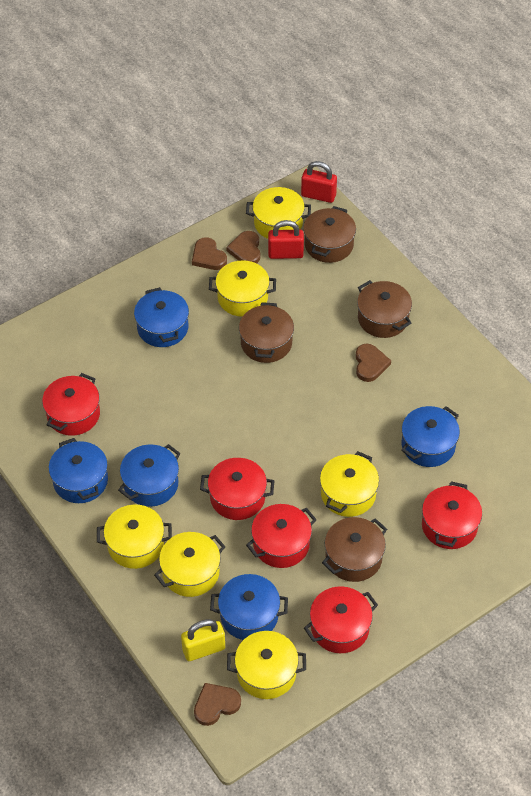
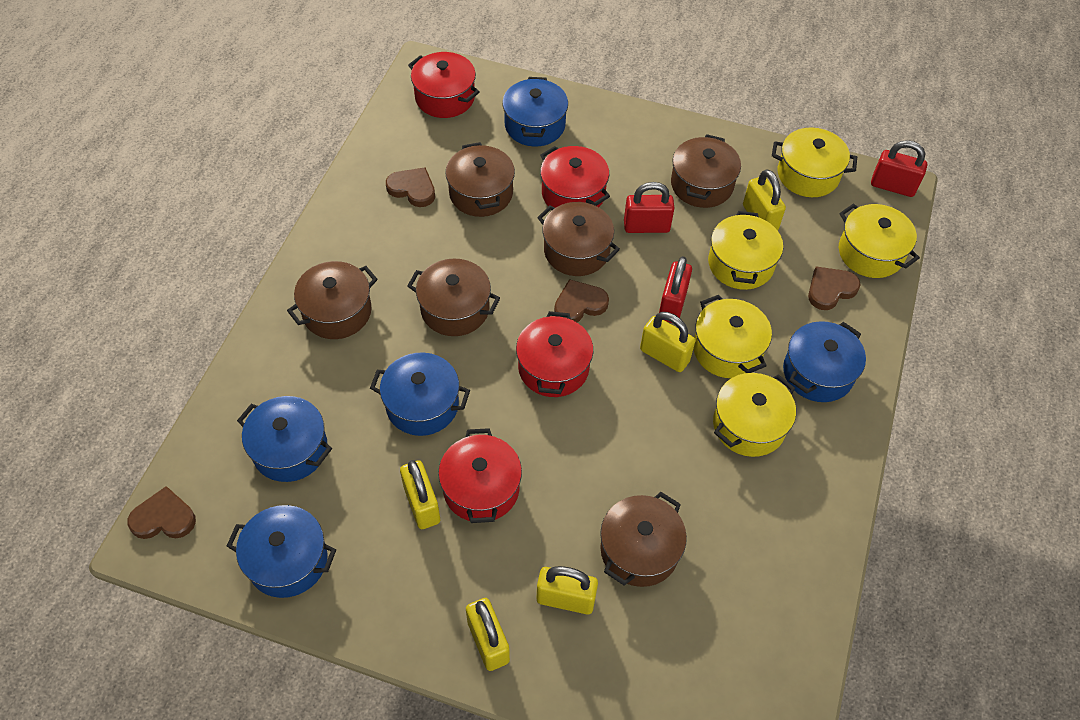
brown pot: [239,302,294,363] [303,206,356,263] [322,517,387,582] [357,280,412,338] = 4 -> [287,261,378,339] [407,259,500,336] [445,142,515,217] [537,202,620,276] [600,492,687,587] [671,134,741,208] = 6
red padlock: [268,220,304,259] [301,161,337,203] = 2 -> [624,182,674,233] [659,256,692,323] [871,140,927,197] = 3
red pot: [42,373,100,436] [200,458,274,520] [246,504,317,568] [304,586,378,653] [422,481,482,549] = 5 -> [408,52,480,118] [438,428,522,523] [516,311,593,397] [540,146,610,208] = 4
yellow padlock: [181,619,225,661] = 1 -> [400,460,440,529] [466,598,510,671] [537,566,598,614] [640,312,695,372] [743,169,786,230] = 5
yellow pot: [97,505,172,569] [154,532,225,597] [209,260,276,317] [227,631,306,699] [246,187,311,239] [320,451,379,517] = 6 -> [693,295,772,378] [708,211,783,290] [713,373,796,457] [772,127,857,197] [839,204,920,278] = 5

